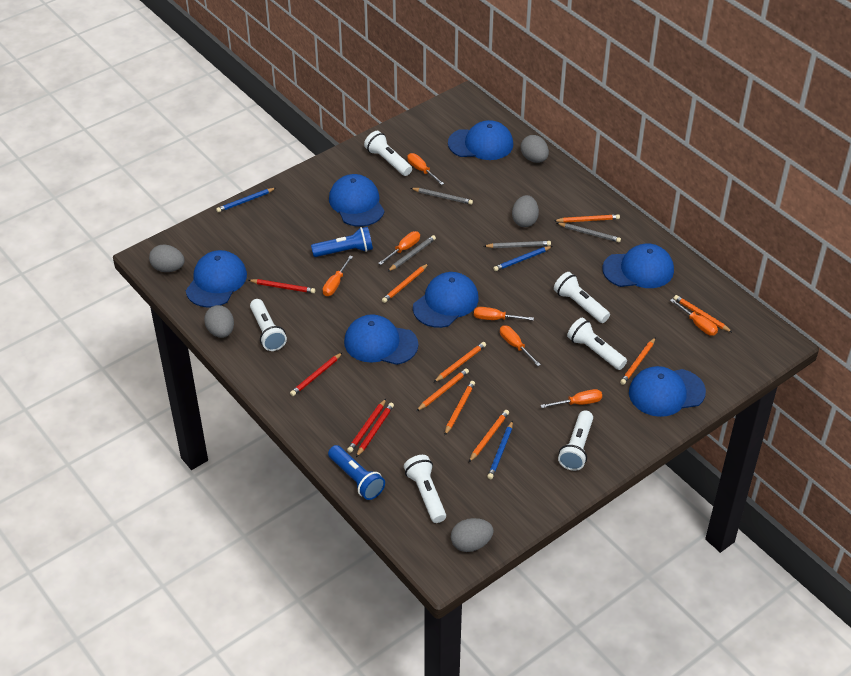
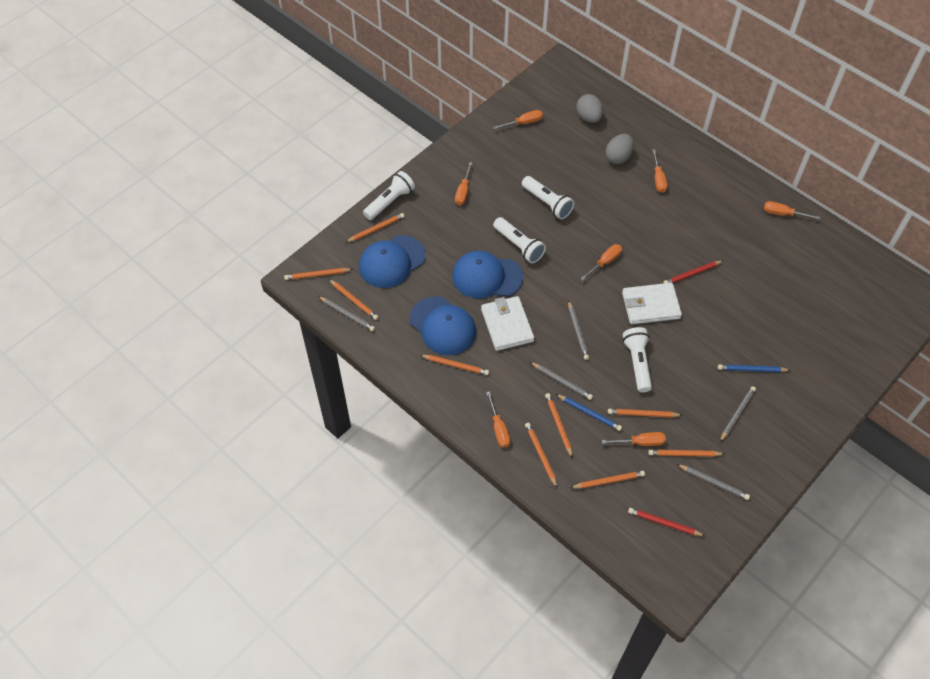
blue cap: [186,250,247,308] [329,174,385,227] [344,314,418,365] [413,272,479,328] [448,120,513,160] [602,243,674,288] [629,366,706,417] = 7 -> [359,235,426,288] [410,296,476,355] [452,251,523,299] = 3
blue flashlight: [311,227,373,257] [328,445,385,500] = 2 -> none = 0
blue pencil: [216,188,276,212] [487,421,513,479] [493,246,552,271] = 3 -> [556,394,622,431] [718,364,790,372] = 2
grey egg: [149,245,185,272] [204,305,234,338] [451,518,494,552] [512,195,539,227] [521,135,549,163] = 5 -> [576,94,603,123] [606,134,634,164] = 2
grey pencil: [387,235,436,272] [411,188,473,205] [484,241,551,248] [557,223,621,242] = 4 -> [318,296,375,331] [530,362,593,400] [568,300,589,360] [677,464,750,500] [720,386,756,442] = 5
orange pencil: [382,263,429,303] [417,368,469,411] [434,342,486,382] [444,381,475,436] [469,410,509,462] [554,214,620,223] [620,337,656,385] [674,295,733,333] = 8 -> [284,268,353,280] [329,279,378,320] [345,213,405,243] [420,355,489,375] [525,423,557,487] [545,393,573,458] [570,471,645,489] [608,409,682,418] [648,450,724,457] = 9
red pencil: [249,279,315,293] [290,352,343,396] [347,399,386,453] [356,403,394,457] = 4 -> [628,508,705,536] [663,261,723,283] = 2
white flashlight: [250,299,287,351] [364,131,412,176] [404,455,446,523] [554,272,610,323] [558,410,593,471] [567,318,627,370] = 6 -> [363,171,415,220] [493,217,546,263] [522,176,574,219] [623,327,652,392] = 4
white wallet: none = 0 -> [481,296,534,351] [622,283,682,324] = 2

